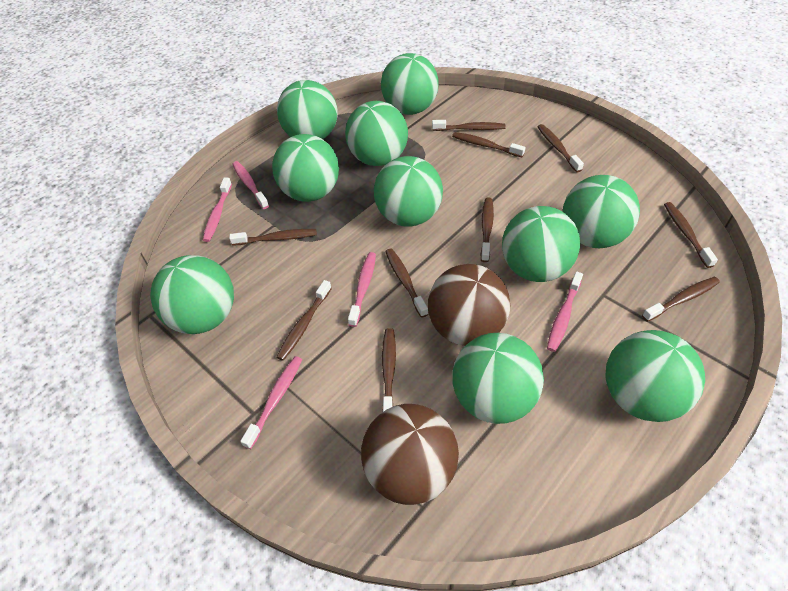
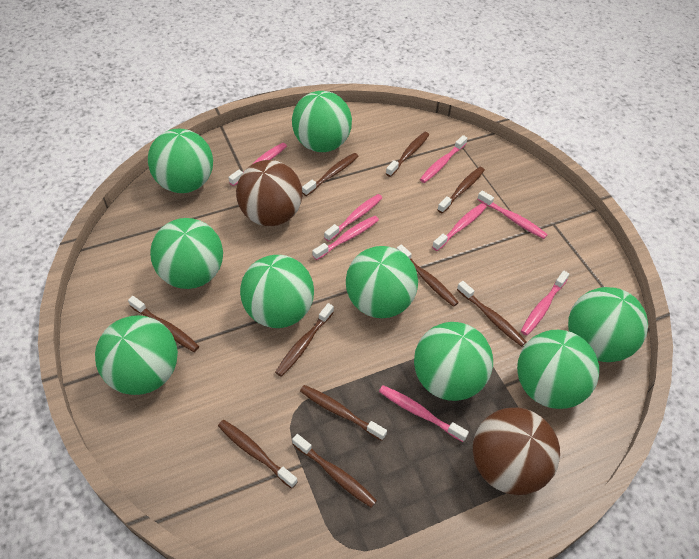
green ball: [150,255,234,334] [272,134,339,202] [277,80,338,139] [345,101,408,166] [374,156,443,227] [381,53,439,115] [453,333,544,424] [502,206,580,282] [563,175,640,248] [606,330,705,422] = 10 -> [95,315,178,395] [148,129,213,193] [150,218,223,289] [240,255,314,328] [292,91,352,152] [346,246,418,318] [414,322,493,401] [517,330,599,409] [568,287,648,362] = 9
pink toothbrush: [203,178,232,242] [232,161,269,209] [240,356,302,449] [348,252,376,327] [547,271,583,352] = 5 -> [229,143,287,186] [312,216,379,260] [324,194,382,242] [379,385,469,442] [420,135,467,183] [432,203,487,251] [477,191,548,239] [521,271,569,336] = 8

